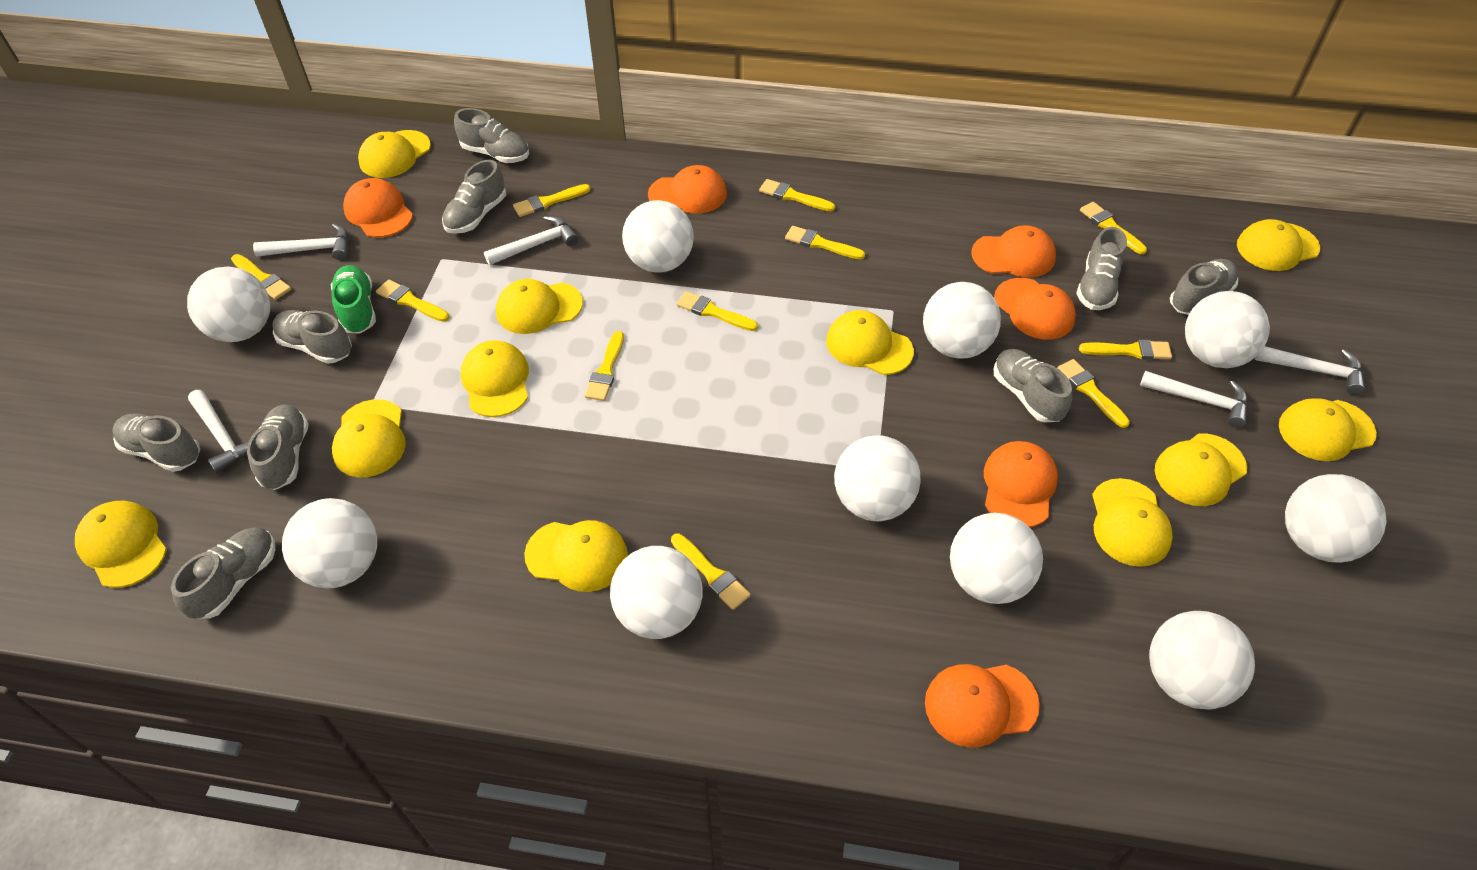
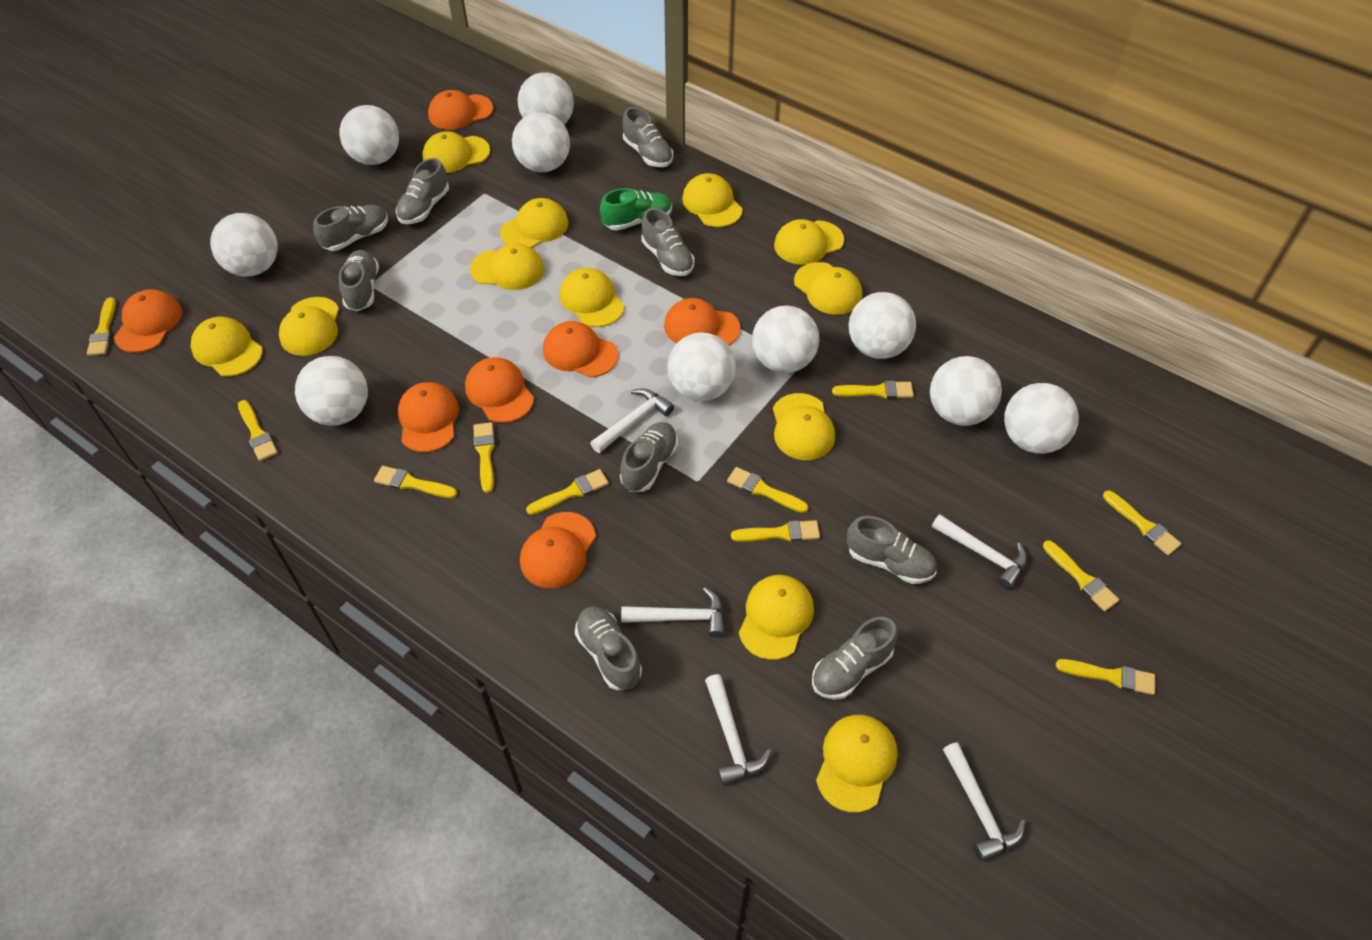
orange cap: [343,178,413,238] [648,165,727,214] [925,664,1040,748] [972,225,1056,278] [984,441,1058,527] [994,278,1076,340] = 6 -> [114,289,182,353] [398,382,459,452] [428,90,493,130] [465,357,534,423] [520,512,596,588] [543,321,618,377] [664,298,741,346] = 7
yellow cap: [75,501,167,588] [332,399,406,477] [358,130,431,178] [461,340,529,417] [496,279,583,334] [524,520,628,592] [826,310,914,375] [1092,478,1173,567] [1155,434,1247,506] [1237,219,1320,271] [1279,398,1377,461] = 11 -> [190,317,262,376] [279,297,339,356] [422,131,490,173] [470,243,544,290] [500,198,568,248] [560,268,624,327] [682,173,743,227] [739,575,814,660] [773,393,835,460] [774,219,844,265] [794,262,862,315] [816,715,898,813] = 12

